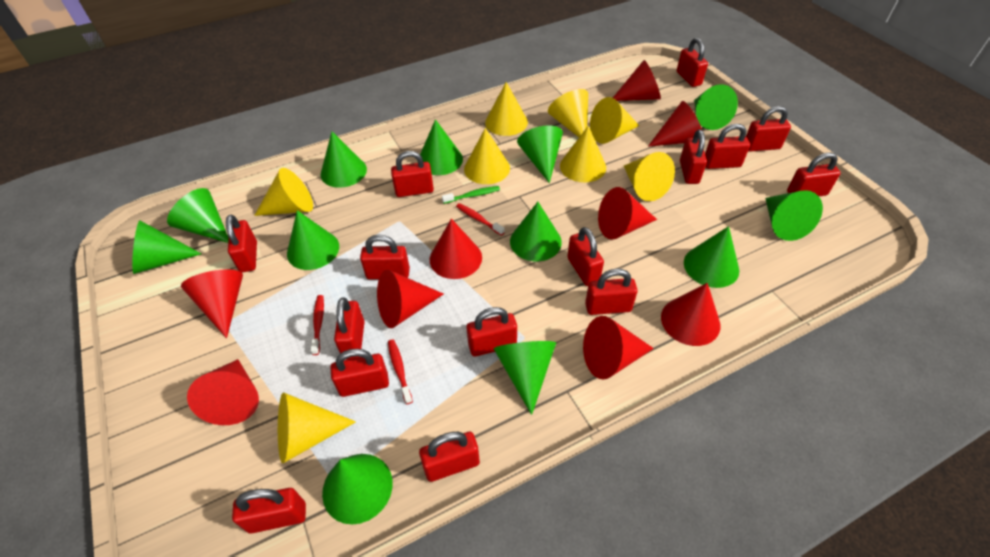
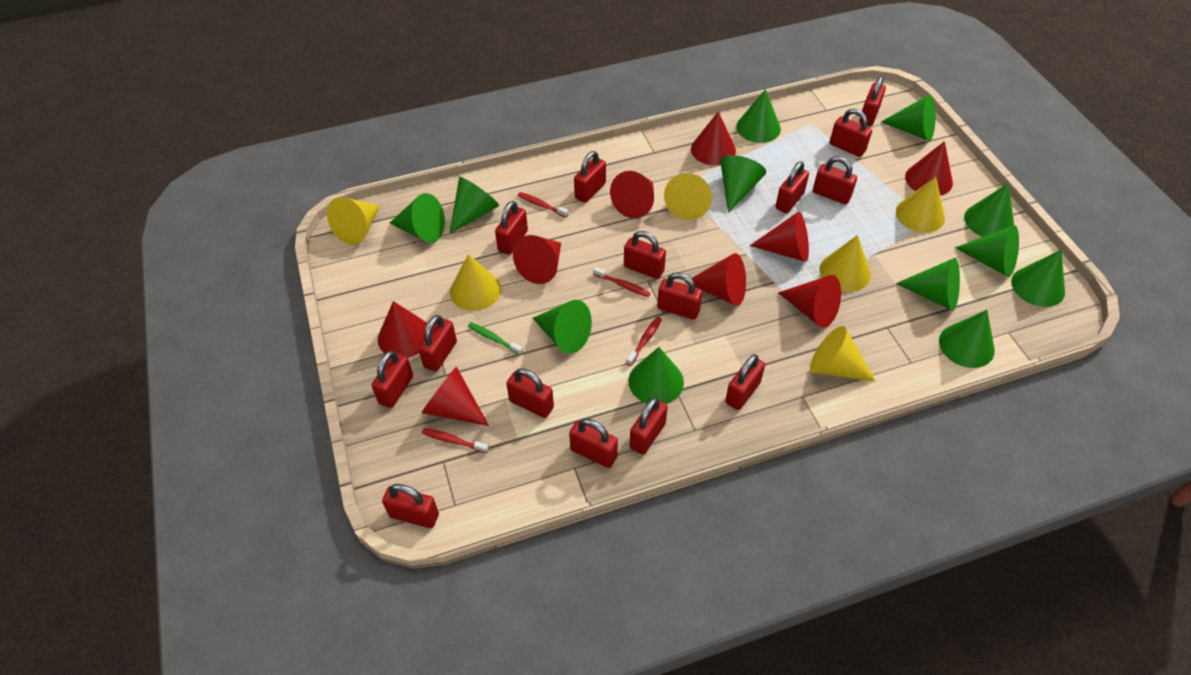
red toothbrush: [311,295,324,355] [388,339,413,404] [456,203,505,236] = 3 -> [422,428,489,453] [518,192,569,218] [593,267,651,297] [626,317,662,366] = 4
yellow cone: [254,168,313,216] [278,392,356,463] [464,128,510,184] [485,82,528,136] [548,89,588,137] [560,126,606,182] [590,97,639,144] [624,152,675,201] = 8 -> [327,197,380,245] [450,254,501,311] [664,173,712,220] [810,326,876,382] [819,235,871,292] [896,177,945,233] = 6

